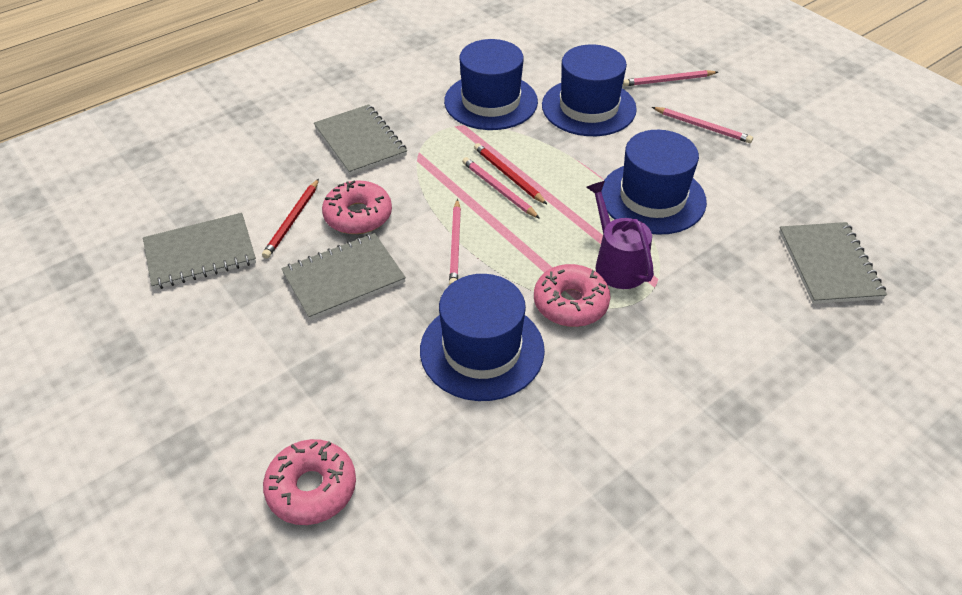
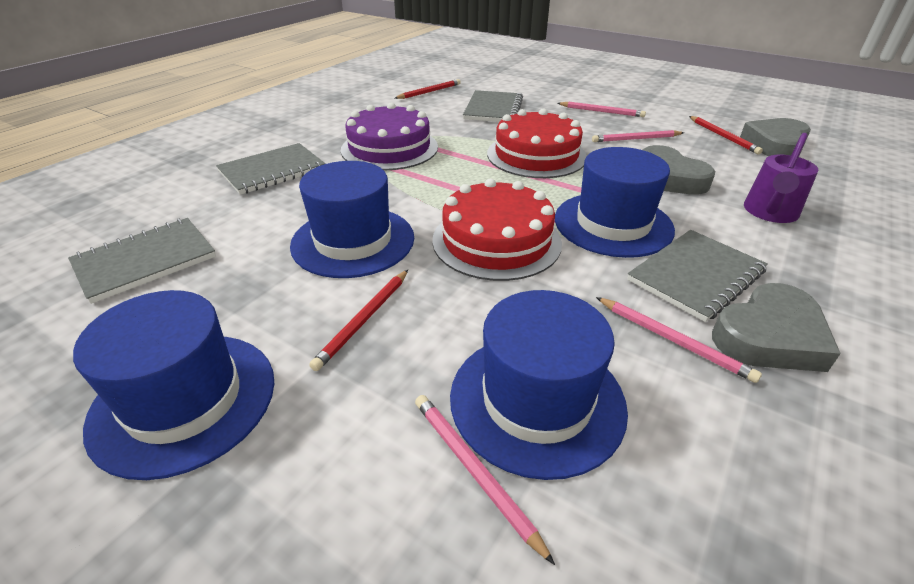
grey heart: none = 0 -> [642,145,715,195] [712,283,841,372] [740,118,811,156] = 3
pink donut: [263,439,356,525] [322,181,392,234] [534,264,611,327] = 3 -> none = 0
purple cake: none = 0 -> [341,102,438,170] = 1
red cake: none = 0 -> [432,179,562,281] [487,108,587,178] = 2
red pencil: [262,179,319,259] [474,143,547,204] = 2 -> [309,270,408,371] [394,79,461,99] [689,116,763,154] = 3

